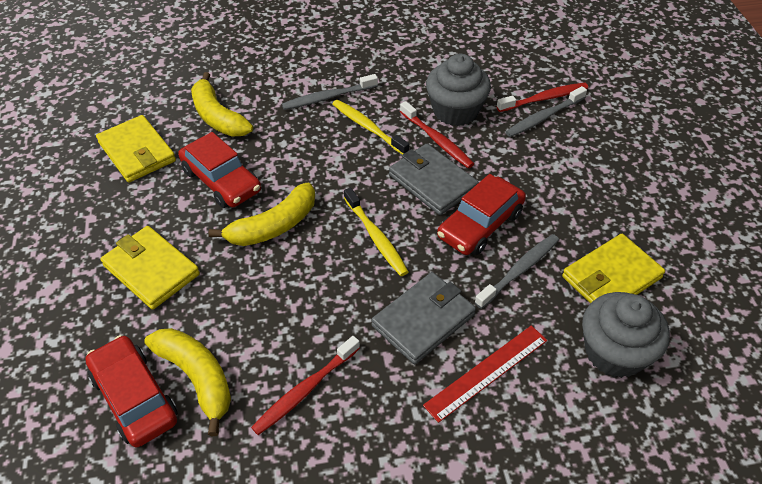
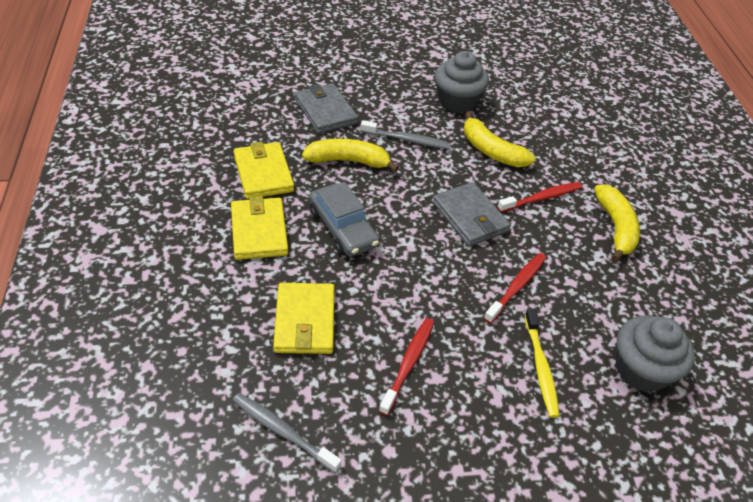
grey car: none = 0 -> [309,182,380,257] = 1
grey toothbrush: [282,74,378,110] [474,234,559,309] [506,86,587,137] = 3 -> [232,393,341,473] [360,120,451,149] = 2
red car: [85,335,178,447] [178,132,261,208] [437,174,526,255] = 3 -> none = 0
red ruler: [423,325,547,423] = 1 -> none = 0
yellow toothbrush: [332,100,409,155] [344,188,408,276] = 2 -> [525,308,560,418] = 1

